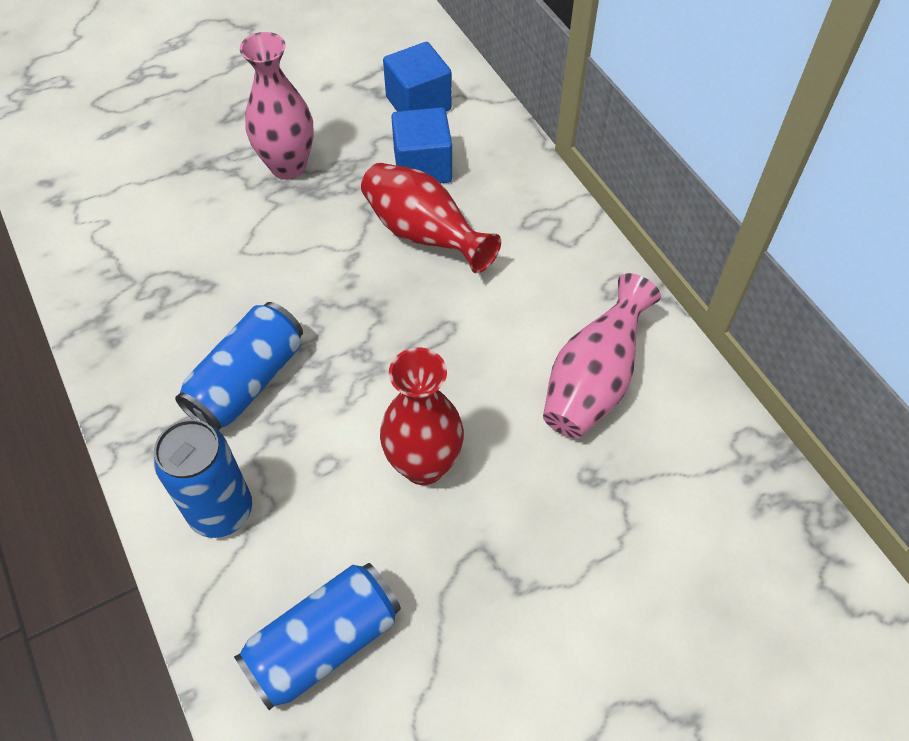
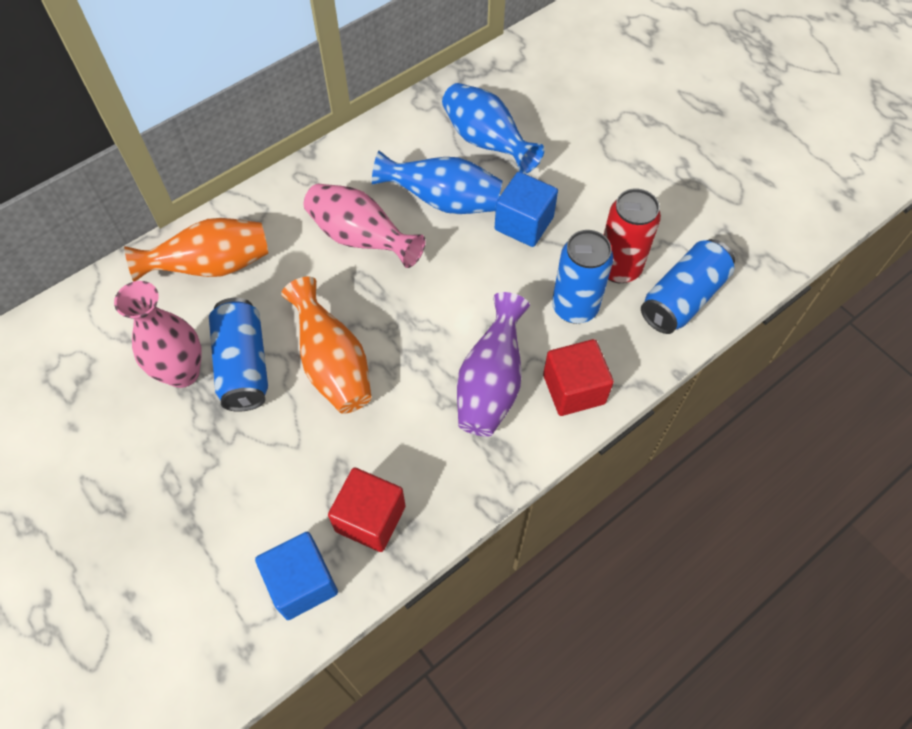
blue vase: none = 0 -> [372,151,503,214] [442,83,544,174] = 2
orange vase: none = 0 -> [124,218,268,282] [281,276,372,414] = 2
purple vase: none = 0 -> [457,292,530,437] = 1
red can: none = 0 -> [603,189,661,283] = 1
red cube: none = 0 -> [328,467,406,552] [543,339,614,416] = 2
red vase: [361,163,501,273] [380,348,464,485] = 2 -> none = 0

